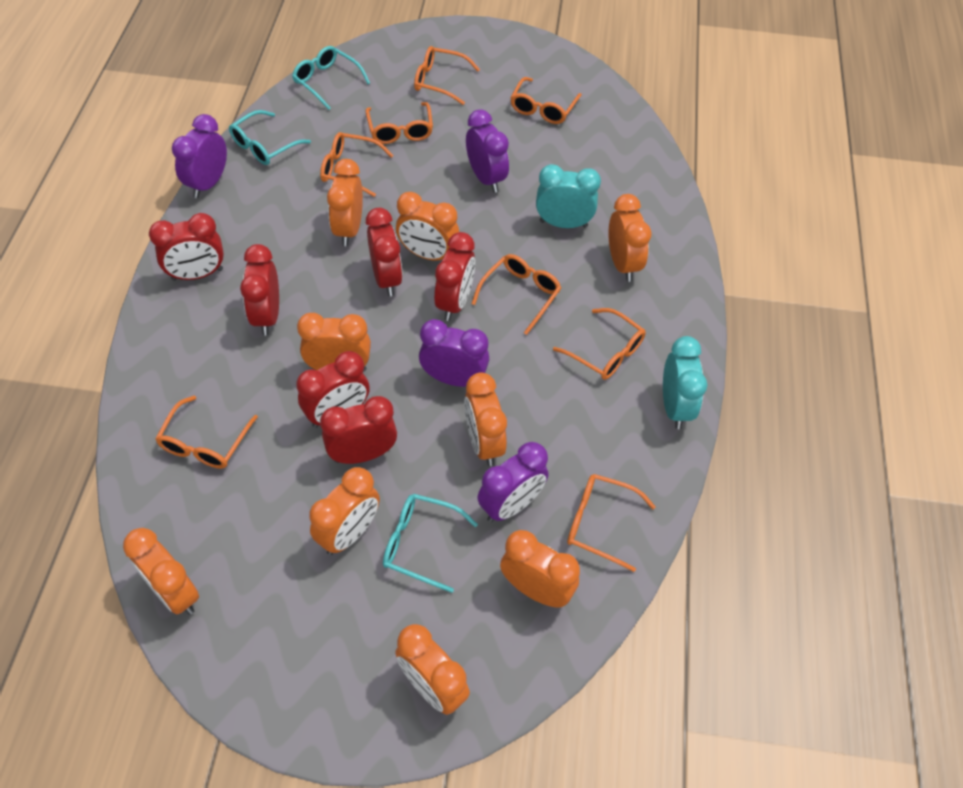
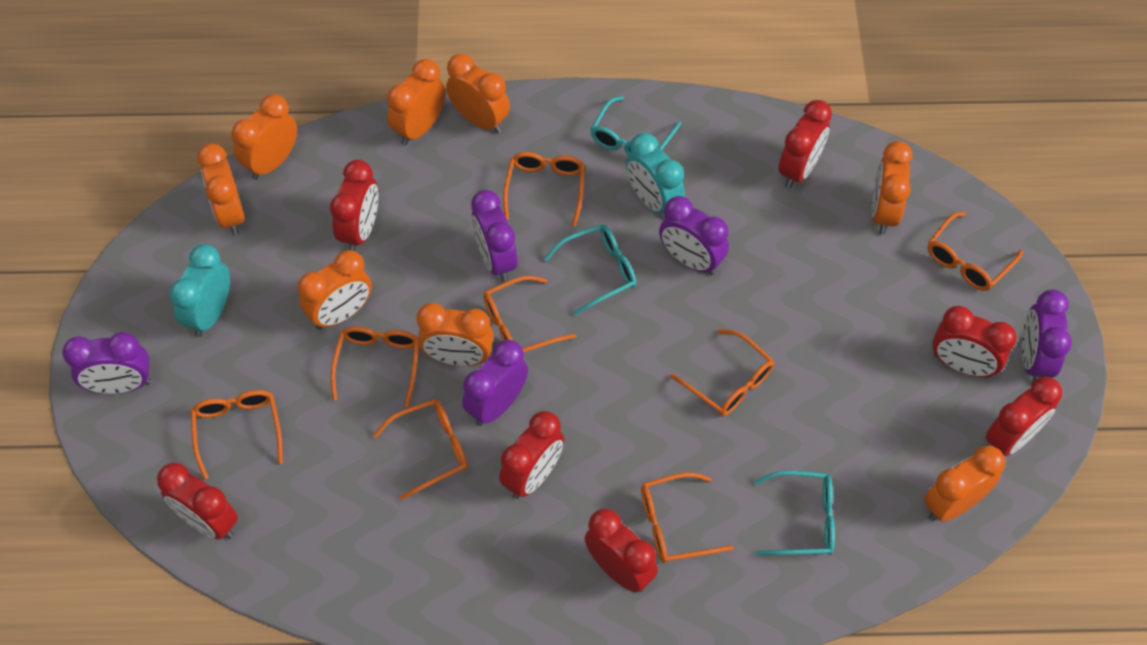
orange clock: [123,528,199,615] [297,313,371,372] [309,467,380,555] [327,159,363,246] [395,624,470,715] [396,192,459,261] [464,372,507,466] [500,530,580,608] [609,194,651,282] = 9 -> [197,143,245,235] [232,94,297,180] [298,250,372,330] [387,59,445,145] [417,303,494,366] [446,54,510,133] [871,141,913,234] [924,446,1005,522] = 8
purple clock: [172,114,227,198] [419,319,489,387] [466,109,509,193] [477,442,549,522] = 4 -> [62,332,151,394] [462,340,528,426] [471,190,518,282] [659,196,729,275] [1022,289,1072,381] = 5
red clock: [149,213,224,281] [240,244,279,335] [297,351,370,428] [320,396,397,464] [366,208,403,296] [434,232,475,321] = 6 -> [157,463,238,539] [330,160,378,251] [499,411,564,499] [584,509,658,592] [779,100,832,188] [933,306,1017,378] [985,377,1062,456] = 7

